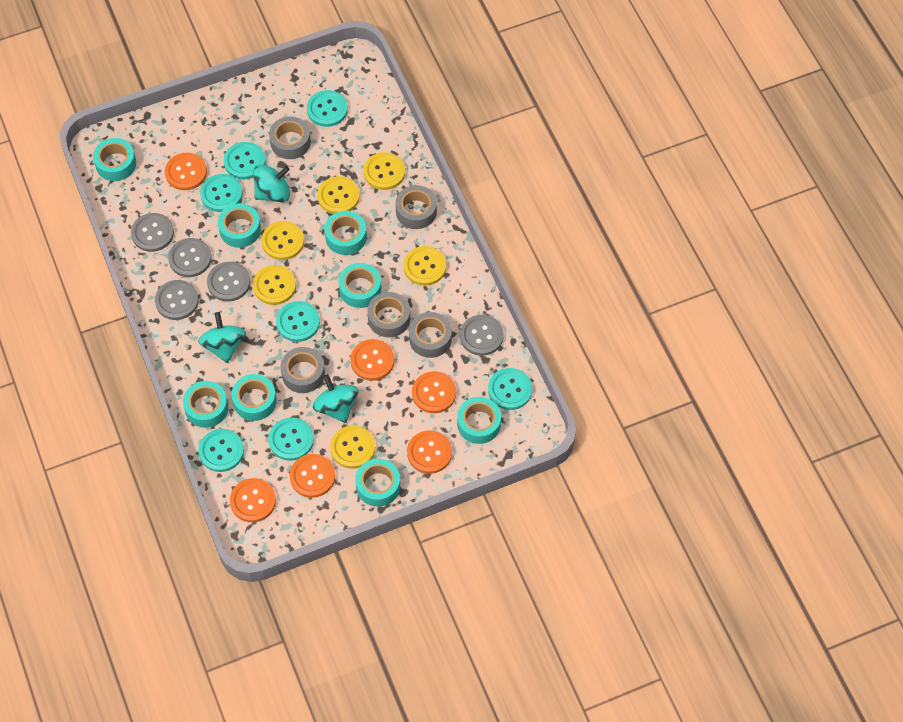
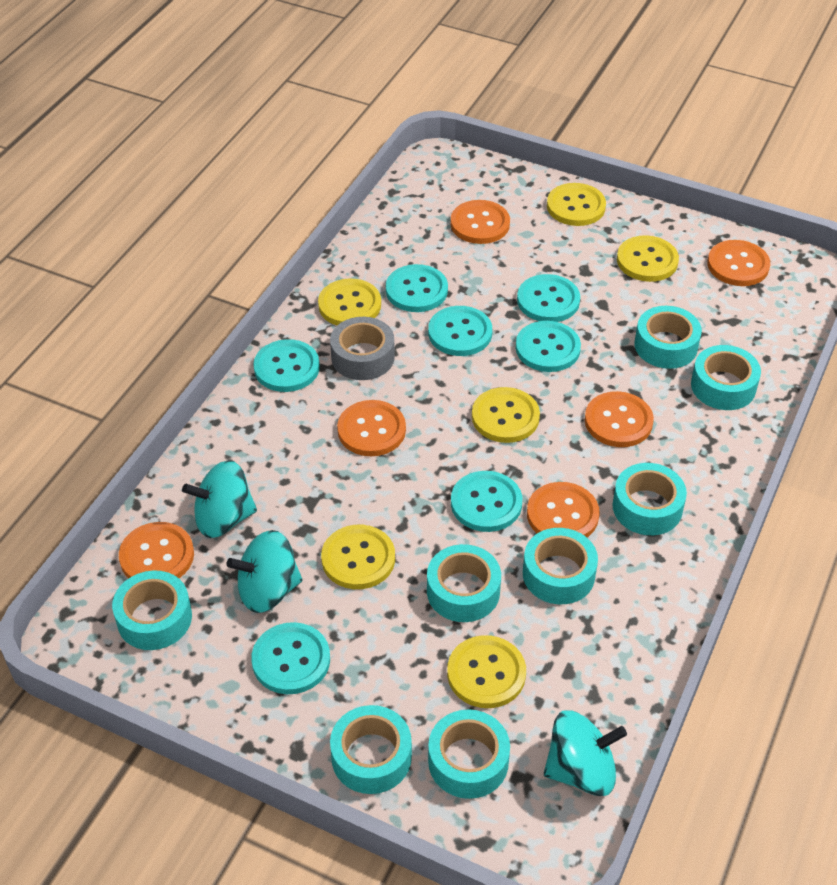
grey button: [131,213,174,252] [155,280,199,320] [168,238,212,277] [207,262,251,302] [460,315,504,356] = 5 -> none = 0
grey tape: [269,116,311,159] [281,347,325,393] [367,292,410,337] [395,185,437,229] [409,312,452,358] = 5 -> [330,317,395,380] = 1

